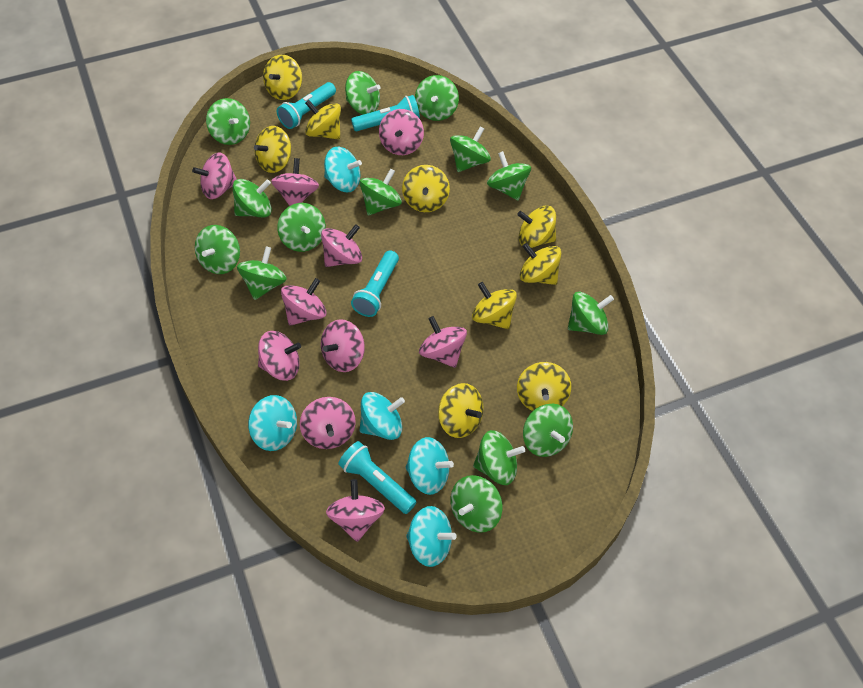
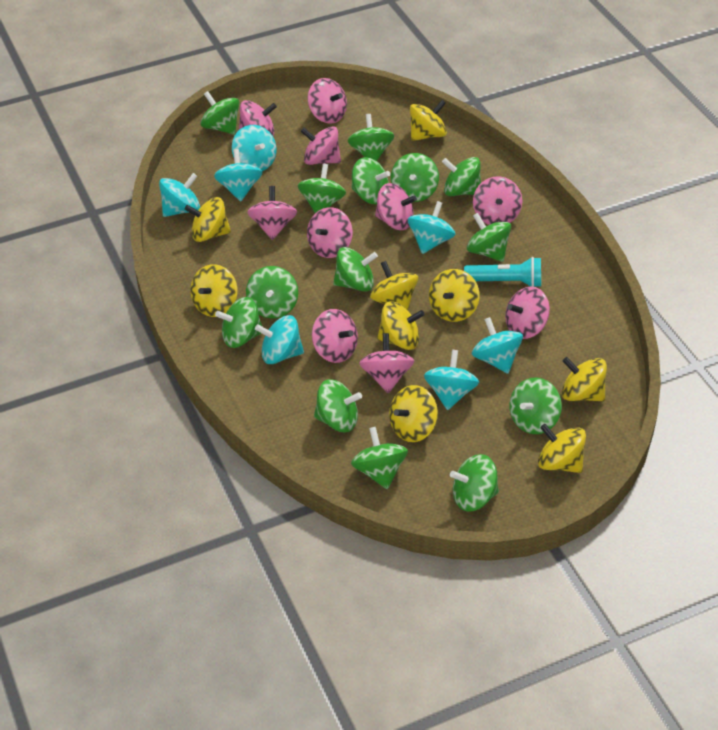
turquoise flashlight: [277,82,336,129] [338,441,416,514] [351,95,420,131] [351,250,399,317] = 4 -> [464,257,541,287] = 1
turquoise spinning top: [248,395,297,451] [324,147,362,192] [359,392,405,440] [405,437,454,495] [406,506,457,567] = 5 -> [159,173,200,217] [214,149,262,201] [232,125,277,171] [255,315,304,364] [408,201,456,254] [424,350,479,410] [472,317,523,374] = 7

